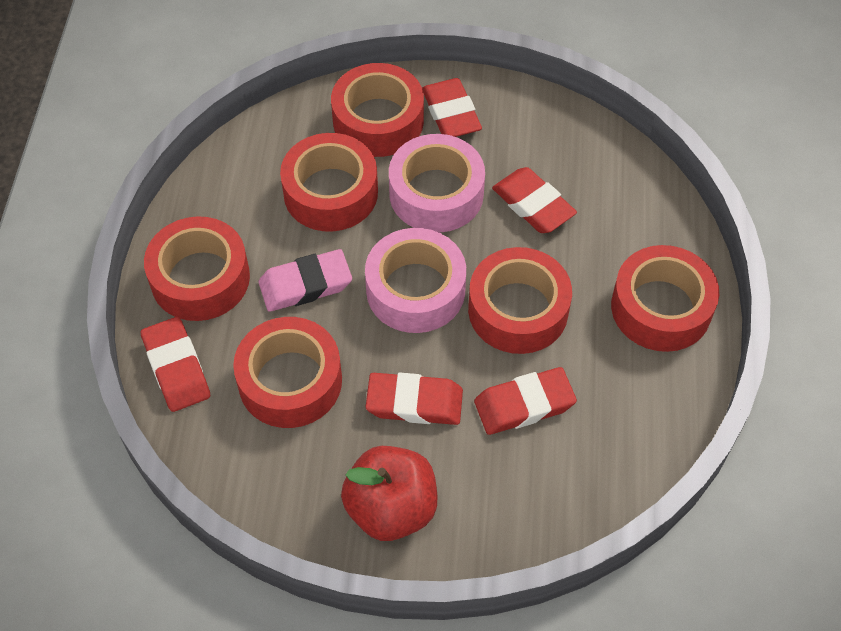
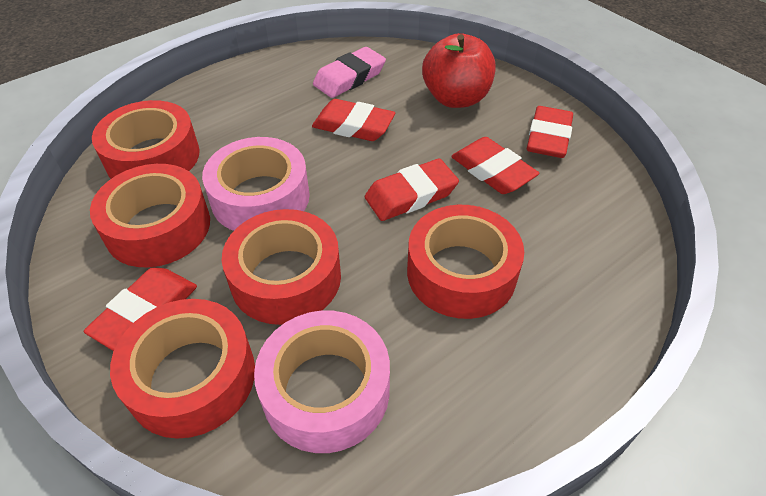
red tape: [144,216,250,321] [233,317,342,428] [280,133,378,231] [331,63,424,157] [468,247,572,354] [611,245,719,352] = 6 -> [90,164,210,267] [92,100,200,179] [110,299,255,439] [222,209,341,325] [407,205,524,319] = 5

